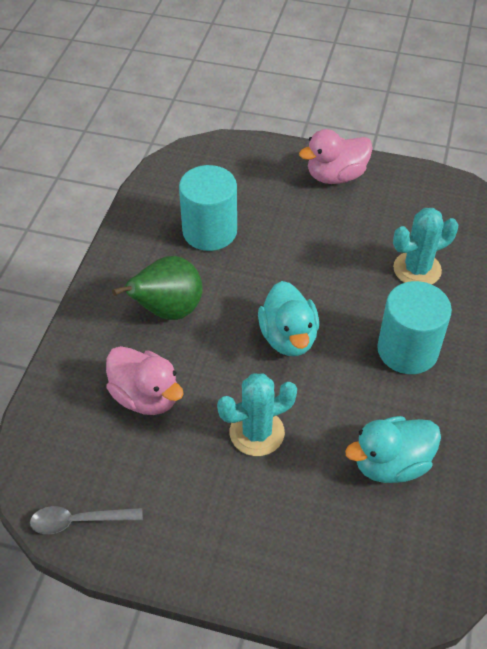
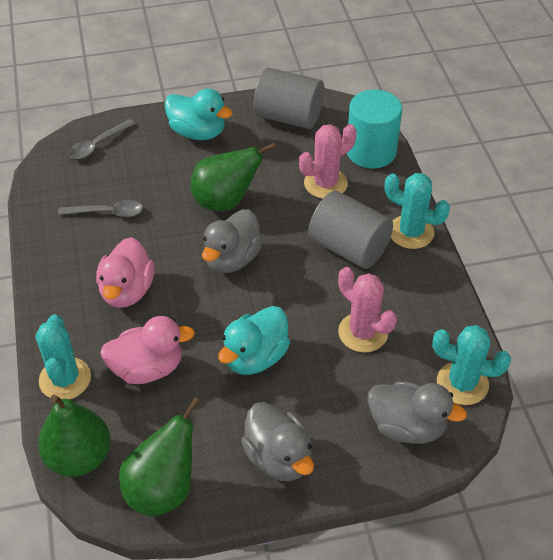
green pear: [112,256,203,320] = 1 -> [38,395,111,477] [119,397,201,516] [190,142,276,211] = 3
grey cylinder: none = 0 -> [254,68,324,129] [308,191,393,269] = 2
grey duck: none = 0 -> [202,209,263,273] [241,402,314,481] [368,381,467,444] = 3
grey spoon: [30,506,143,534] = 1 -> [58,200,143,217] [68,119,135,159] = 2
pink cactus: none = 0 -> [299,124,357,199] [338,267,397,352] = 2
turquoise cactus: [217,373,297,456] [393,208,458,284] = 2 -> [36,314,91,399] [385,173,450,249] [432,325,511,405] = 3
turquoise cylinder: [179,165,237,251] [377,281,452,374] = 2 -> [347,90,402,169] = 1

